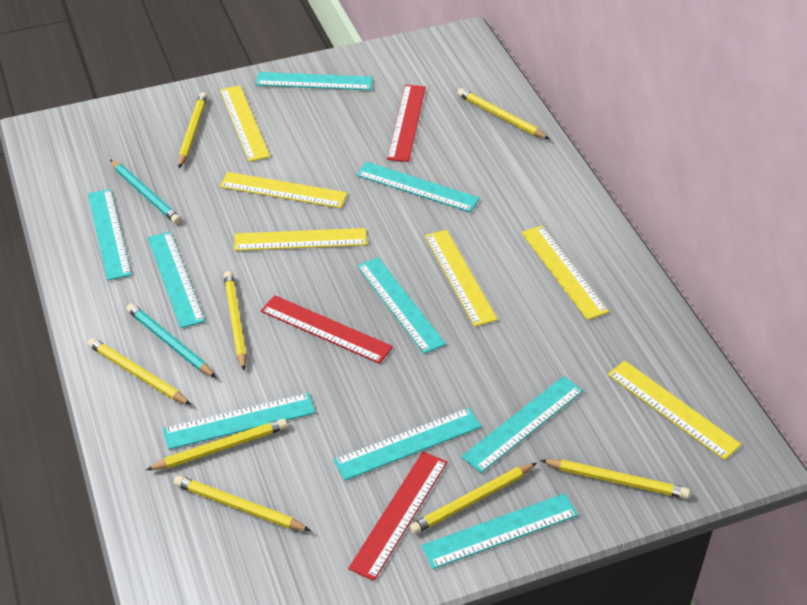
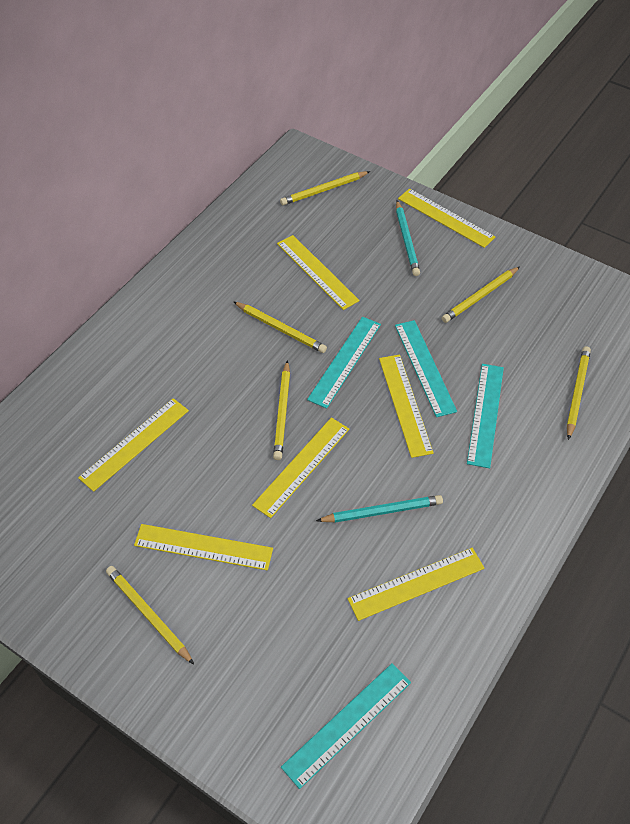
red ruler: [261,295,393,364] [348,451,447,581] [387,85,426,162] = 3 -> none = 0
turquoise ruler: [88,189,132,281] [148,231,205,328] [163,393,315,450] [255,72,373,90] [333,408,482,481] [356,162,480,212] [357,257,446,354] [421,493,578,569] [461,376,583,473] = 9 -> [281,663,411,789] [307,317,381,409] [395,320,457,417] [467,364,504,468] = 4
yellow pencil: [87,338,191,405] [146,419,287,470] [174,476,311,531] [178,92,207,168] [224,271,247,370] [409,463,537,534] [457,88,549,139] [540,459,690,499] = 8 -> [106,566,194,664] [233,301,327,353] [273,360,290,460] [280,171,370,205] [442,267,520,323] [567,346,591,440] = 6
yellow ruler: [220,85,270,162] [220,172,347,208] [234,228,367,251] [425,230,498,326] [521,225,609,320] [608,361,741,460] = 6 -> [78,398,189,492] [134,524,273,570] [252,418,349,518] [277,235,360,310] [348,548,484,621] [379,355,434,458] [398,188,495,248] = 7

